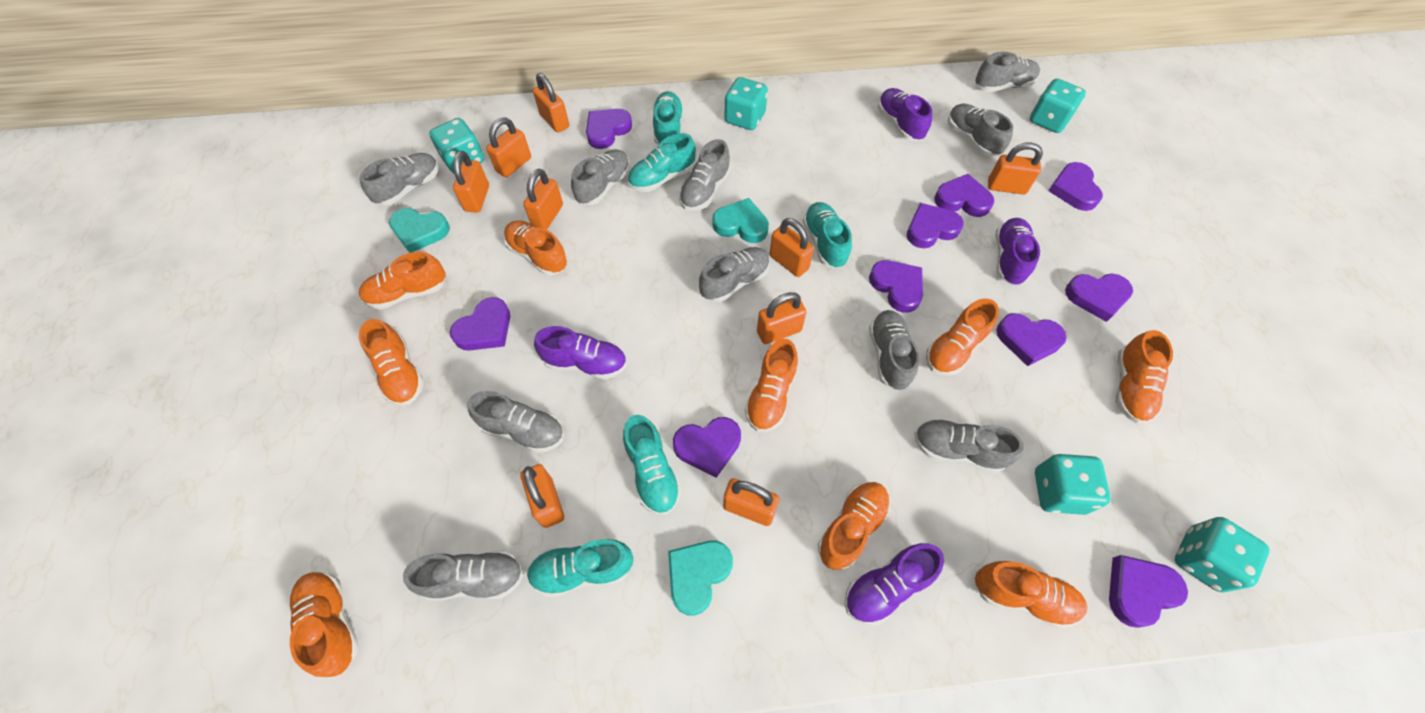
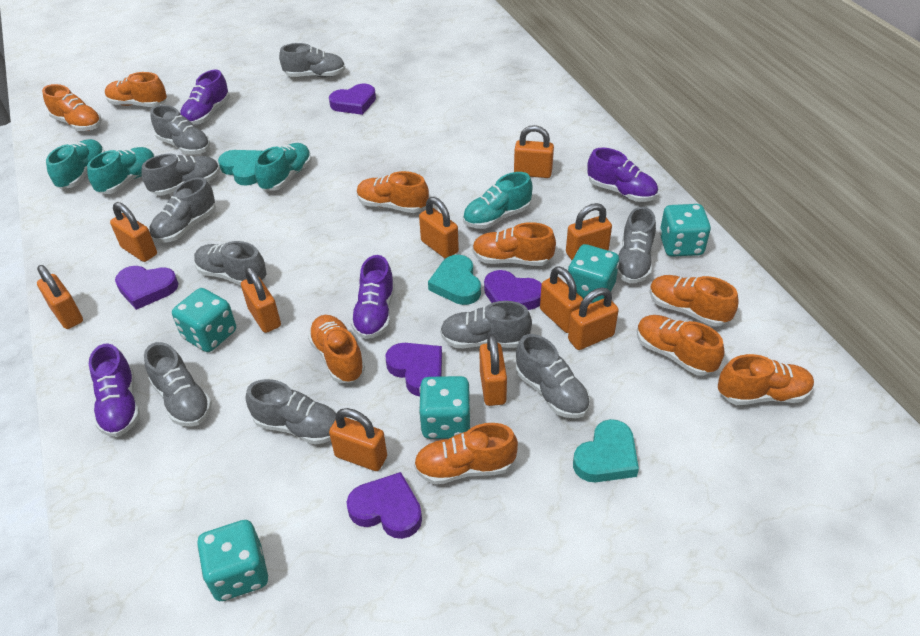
orange padlock: [453,151,489,213] [486,117,531,178] [521,464,564,528] [523,169,563,230] [533,73,569,132] [723,478,779,526] [757,292,806,344] [770,218,814,277] [988,142,1043,194] = 9 -> [37,265,83,329] [110,202,157,262] [241,267,281,333] [329,408,387,471] [419,197,459,259] [480,334,507,406] [514,125,554,178] [540,266,583,333] [566,203,612,260] [568,288,619,350] = 10
purple heart: [450,297,510,351] [586,109,632,149] [673,417,741,478] [869,260,923,313] [907,203,964,248] [934,174,994,217] [996,313,1067,366] [1048,162,1103,211] [1065,273,1133,322] [1109,555,1188,628] = 10 -> [115,266,179,310] [329,83,376,115] [347,472,422,539] [386,343,442,396] [484,270,542,310] = 5
turquoise shoe: [527,539,633,598] [623,415,682,515] [628,133,696,192] [653,91,683,145] [803,202,852,268] = 5 -> [46,139,105,189] [87,147,155,194] [255,143,312,191] [463,172,532,229] = 4

